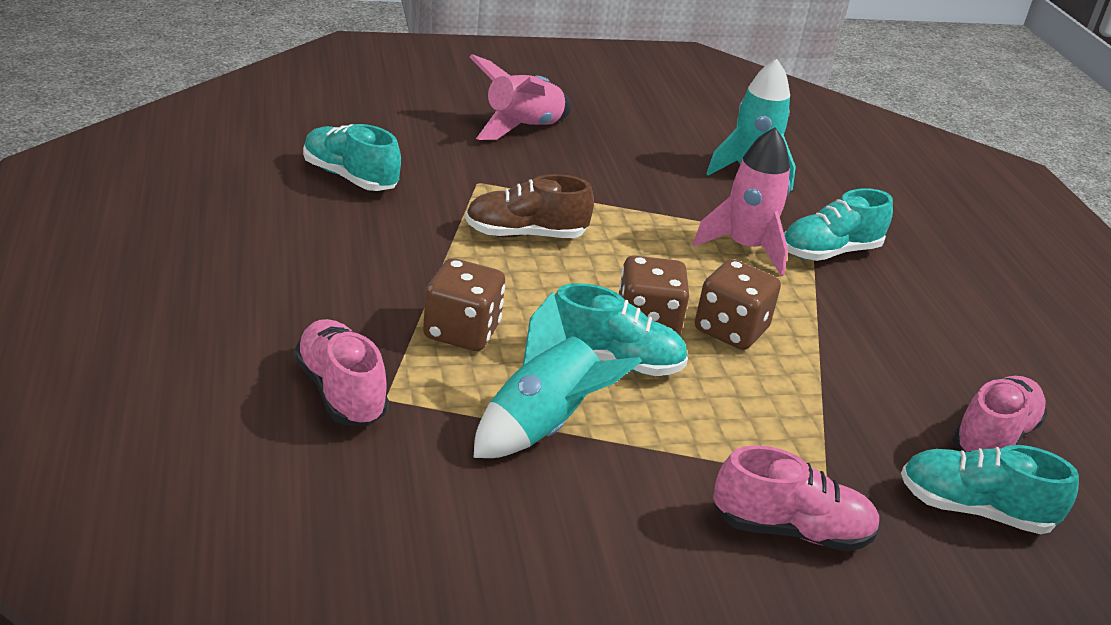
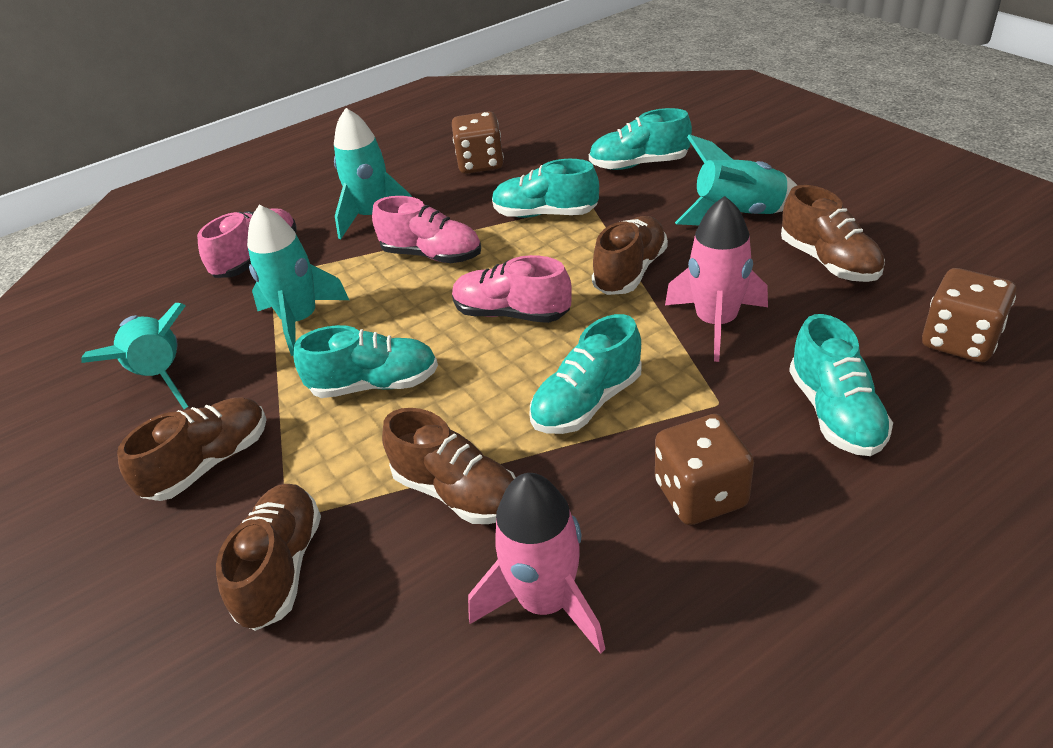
brown shoe: [465,174,594,238] = 1 -> [117,397,267,501] [216,484,321,631] [382,408,516,524] [592,216,668,295] [781,185,885,282] = 5
turquoise rocket: [473,292,642,458] [706,59,796,191] = 2 -> [81,303,188,409] [247,205,349,356] [334,108,412,239] [675,134,798,225] = 4
turquoise shoe: [303,124,401,191] [554,283,688,376] [784,188,893,261] [901,445,1079,534] = 4 -> [294,325,438,398] [492,159,599,218] [530,314,642,434] [589,108,692,170] [789,314,893,456] = 5

